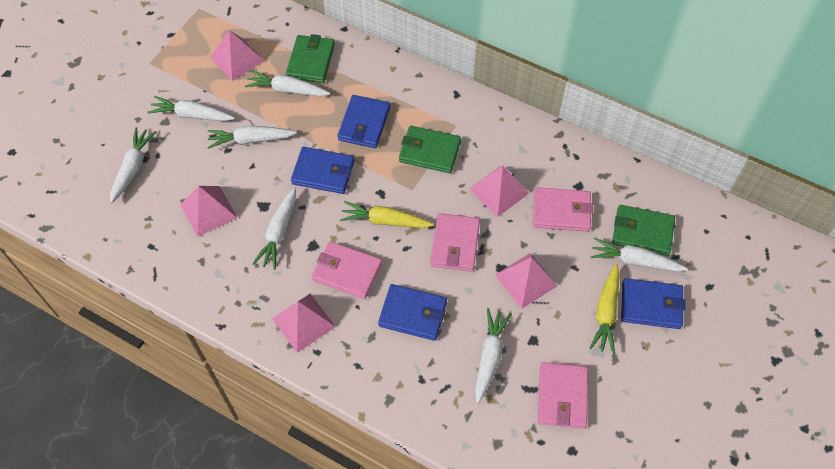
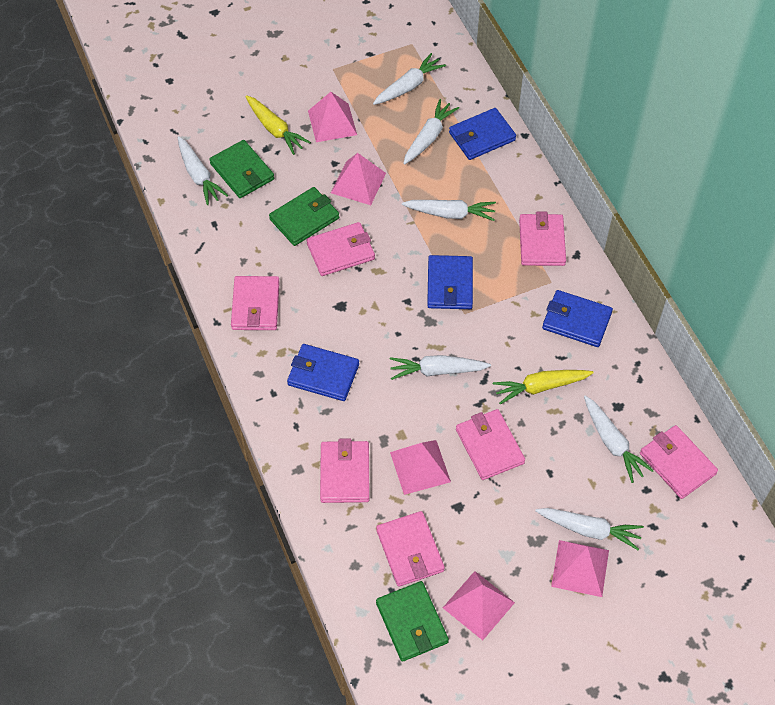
pink wallet: [312,241,382,299] [430,213,480,272] [533,187,593,232] [538,362,588,429] = 4 -> [231,276,280,330] [307,222,375,276] [320,438,370,503] [376,511,445,587] [456,409,525,480] [519,211,566,266] [640,425,718,499] = 7

